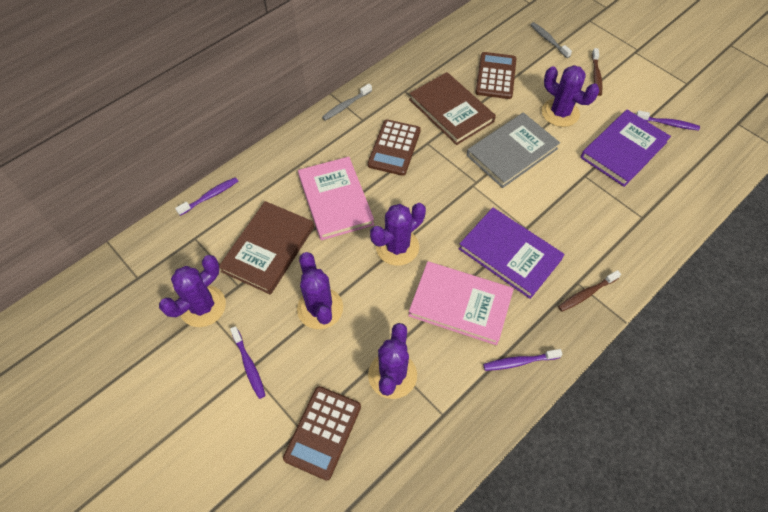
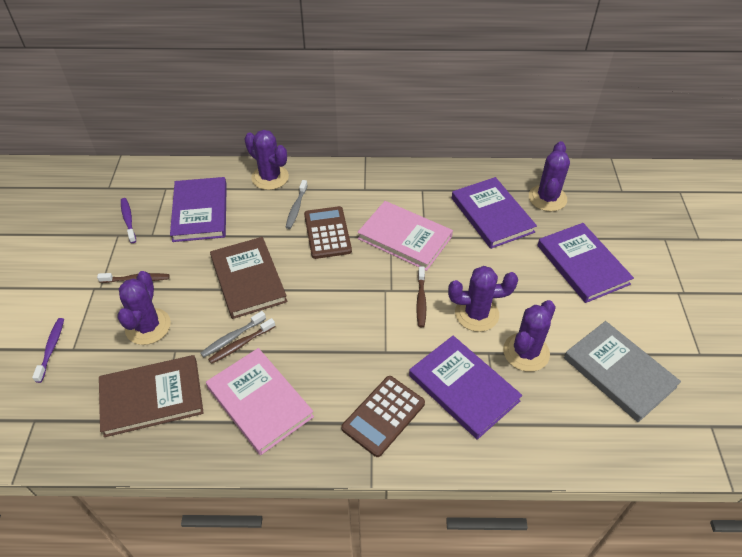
brown calculator: [283,386,361,481] [368,119,421,176] [475,52,516,99] = 3 -> [304,206,352,259] [341,376,425,457] = 2
brown toothbrush: [558,270,621,312] [592,48,603,96] = 2 -> [97,273,170,283] [208,318,276,364] [416,266,426,327] = 3
purple book: [459,208,565,299] [580,109,671,187] = 2 -> [170,177,227,242] [409,336,522,440] [452,177,537,249] [537,223,634,303] = 4
purple toothbrush: [175,177,238,216] [230,326,266,399] [483,349,563,371] [636,110,700,130] = 4 -> [32,318,64,383] [121,198,136,243] = 2

